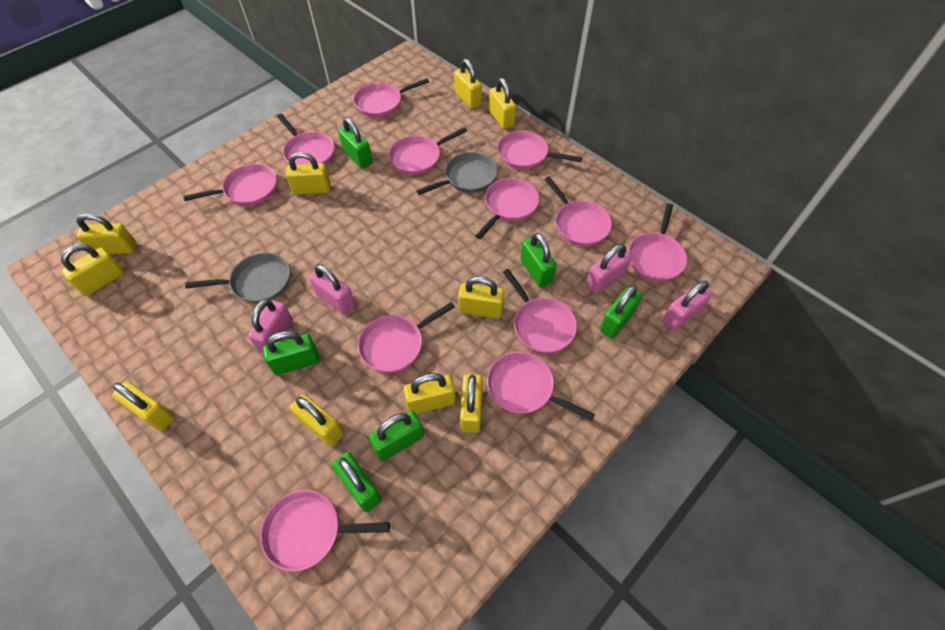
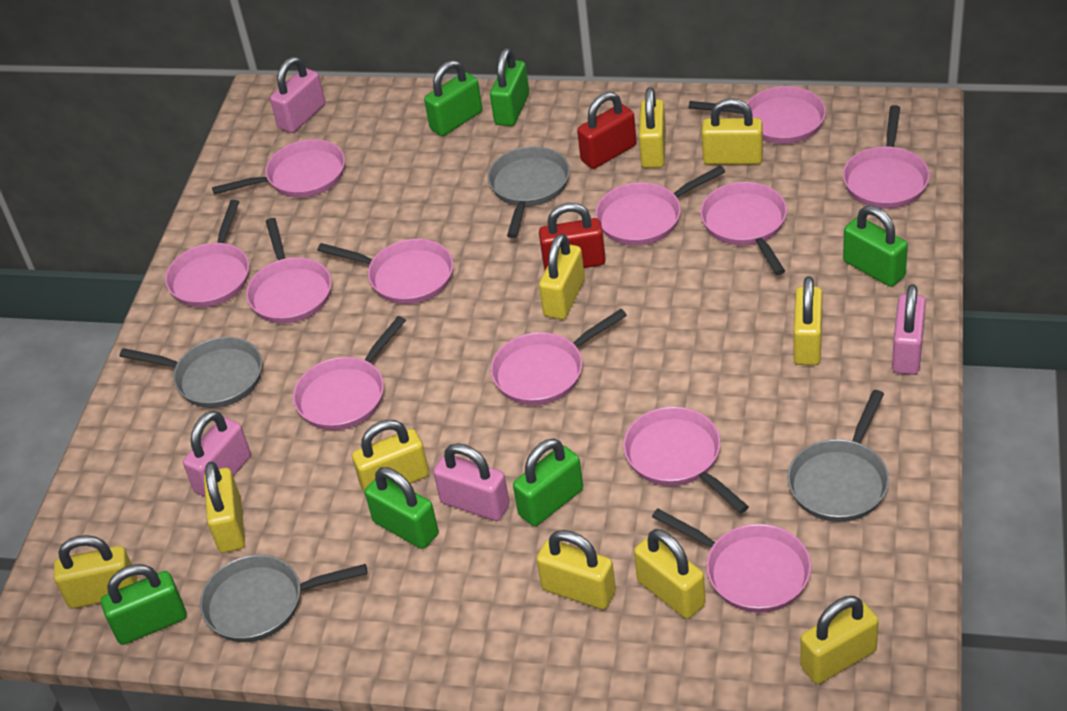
grey pan: [185,253,290,304] [417,152,498,195] = 2 -> [119,337,262,408] [200,555,367,642] [488,146,570,238] [787,390,889,522] = 4
red padlock: none = 0 -> [539,203,606,270] [577,92,636,169] = 2

